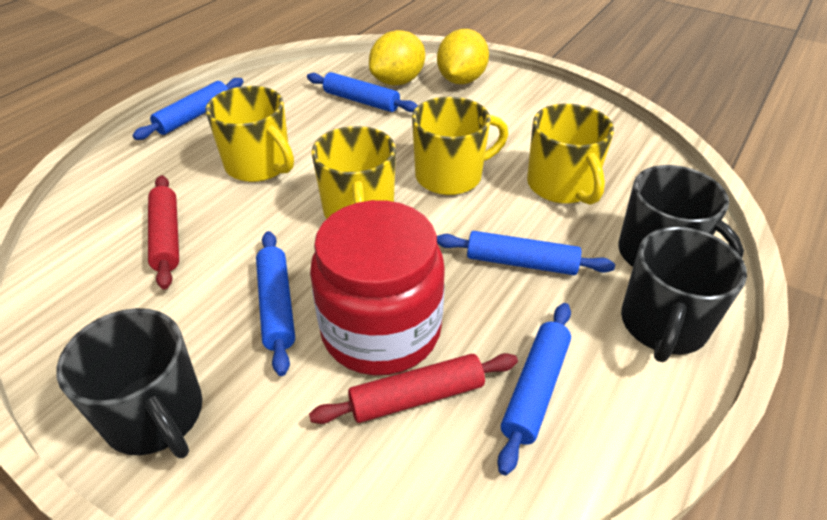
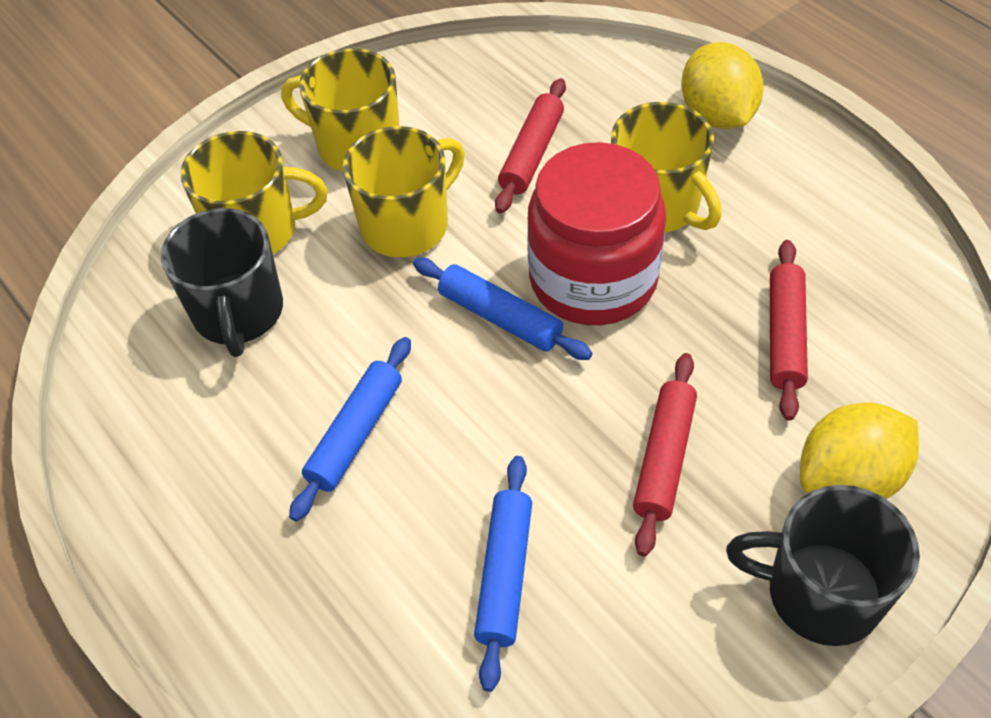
black mug: [56,308,202,458] [618,165,744,267] [621,227,747,362] = 3 -> [161,208,283,357] [726,485,920,646] = 2
blue rolling pin: [133,78,244,140] [256,231,295,376] [307,72,418,112] [437,231,615,275] [497,303,571,475] = 5 -> [289,337,411,522] [413,258,592,360] [474,456,532,692] = 3
red rolling pin: [148,175,179,289] [309,353,518,424] = 2 -> [495,78,566,213] [633,353,697,556] [770,240,808,421] = 3

